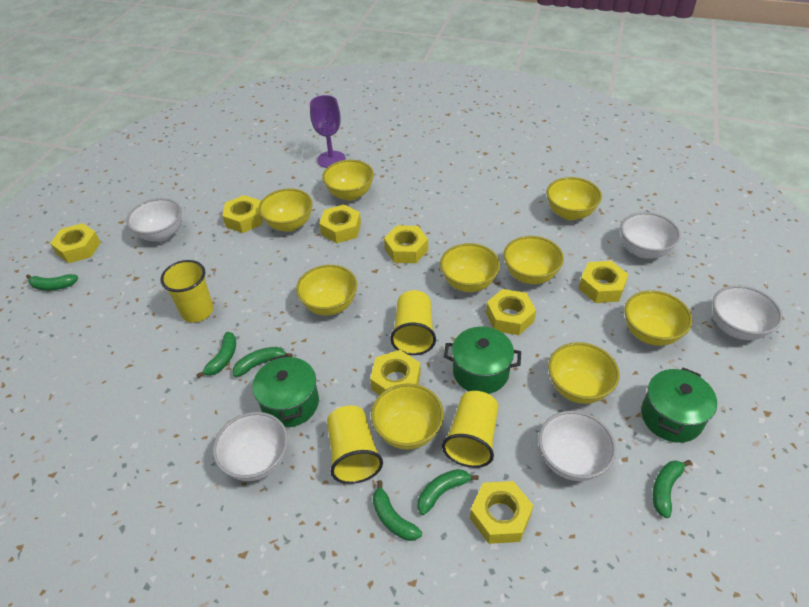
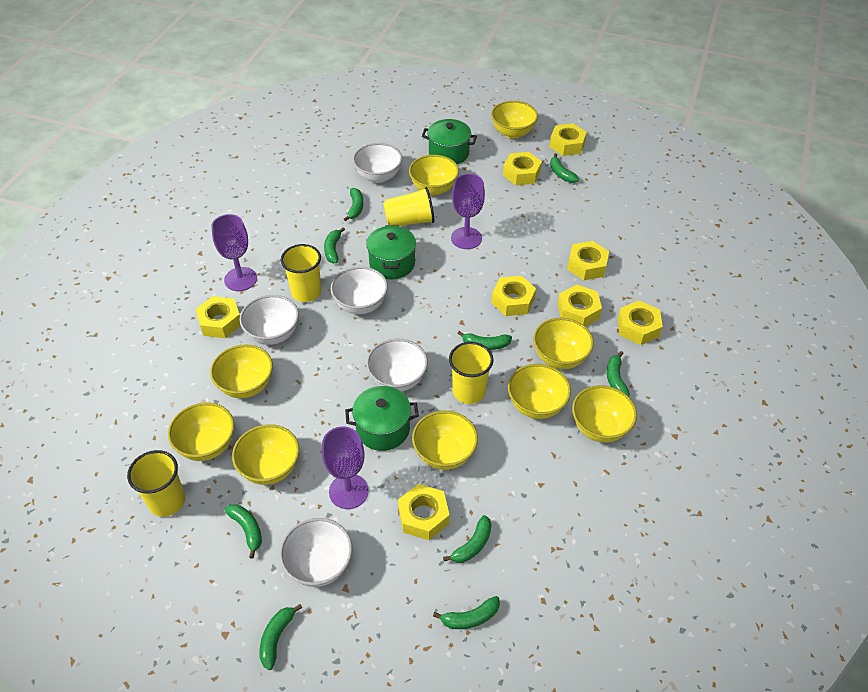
green banana: [26,274,78,290] [196,332,236,378] [233,347,293,377] [373,480,422,541] [418,469,479,515] [653,460,692,518] = 6 -> [225,504,262,559] [259,604,302,670] [324,227,345,263] [344,188,363,221] [433,596,500,629] [443,515,492,563] [457,331,512,350] [550,153,579,183] [607,351,630,396] = 9
purple goblet: [310,95,346,168] = 1 -> [211,214,257,291] [322,426,369,509] [451,174,485,249] = 3

